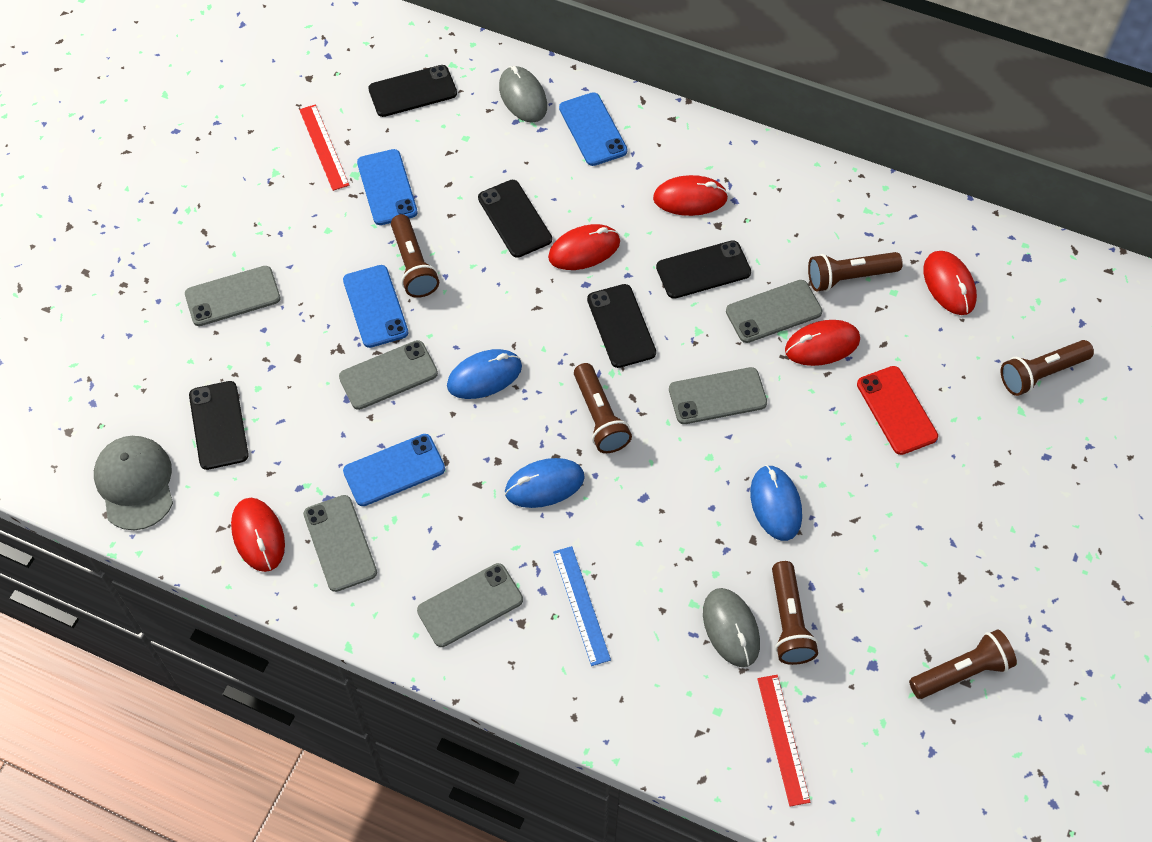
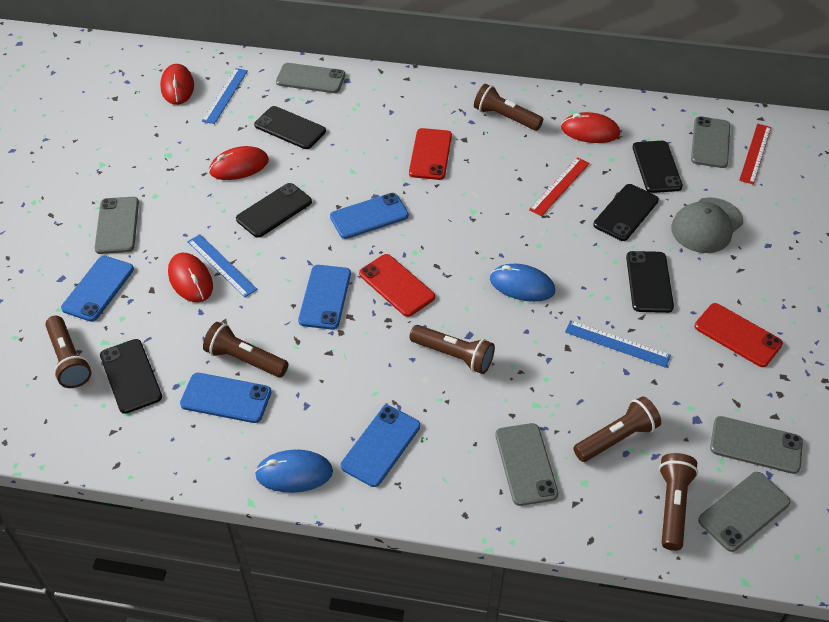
black phone: [189,381,249,470] [368,65,457,117] [478,180,552,258] [587,284,656,368] [656,240,751,299] = 5 -> [100,339,162,414] [236,183,312,238] [254,106,326,149] [593,184,659,241] [626,251,674,313] [632,141,683,193] = 6
blue mouse: [447,349,522,399] [505,458,585,508] [750,465,802,541] = 3 -> [255,450,333,493] [490,264,555,302] = 2
blue phone: [343,265,408,348] [343,434,445,506] [357,149,418,225] [559,92,627,166] = 4 -> [61,256,134,322] [180,373,271,423] [298,265,351,330] [330,193,409,239] [341,406,420,487] = 5
blue ruler: [553,546,611,666] = 1 -> [187,234,258,298] [202,68,248,124] [565,320,671,368] = 3
grey mouse: [499,66,547,123] [703,588,760,667] = 2 -> none = 0
red mouse: [231,498,285,572] [548,224,620,270] [653,175,728,216] [785,320,860,366] [923,251,977,315] = 5 -> [160,64,194,105] [168,253,213,302] [209,146,269,180] [561,112,620,143] = 4
red phone: [857,366,938,455] = 1 -> [359,254,435,317] [409,128,452,180] [694,303,783,367] = 3

